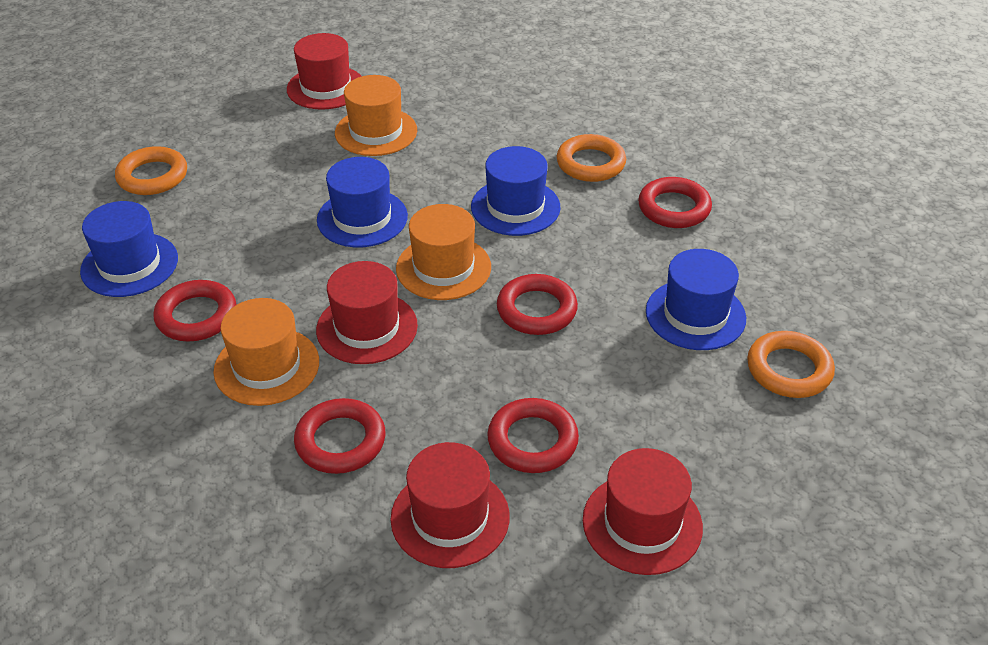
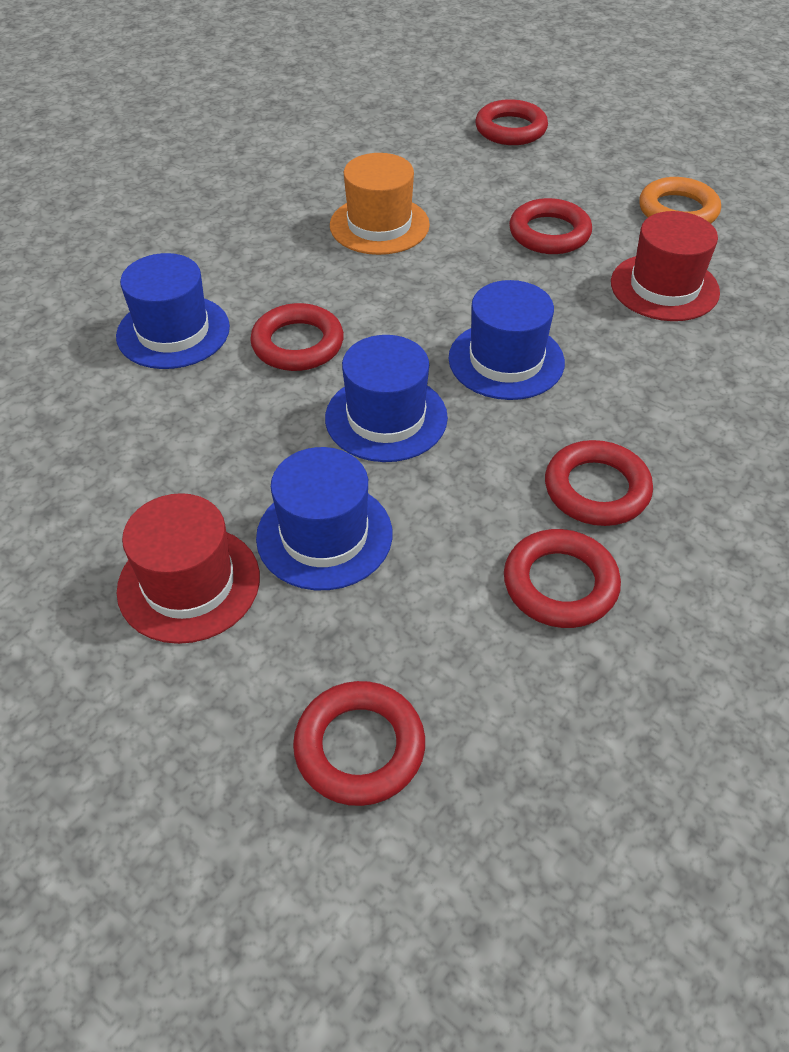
orange hat: [213,298,319,406] [335,75,417,156] [396,204,491,300] = 3 -> [330,153,430,255] = 1
orange ring: [115,146,187,195] [557,134,626,182] [747,331,835,398] = 3 -> [639,177,721,224] = 1
red hat: [287,33,362,110] [316,261,418,364] [390,442,510,568] [583,448,703,575] = 4 -> [117,493,260,644] [611,211,720,321] = 2
red ring: [153,280,237,341] [294,398,386,474] [487,398,579,473] [497,274,578,335] [638,177,712,228] = 5 -> [250,303,344,371] [293,681,425,806] [475,99,548,145] [504,529,621,628] [509,198,592,254] [545,440,653,526] = 6

